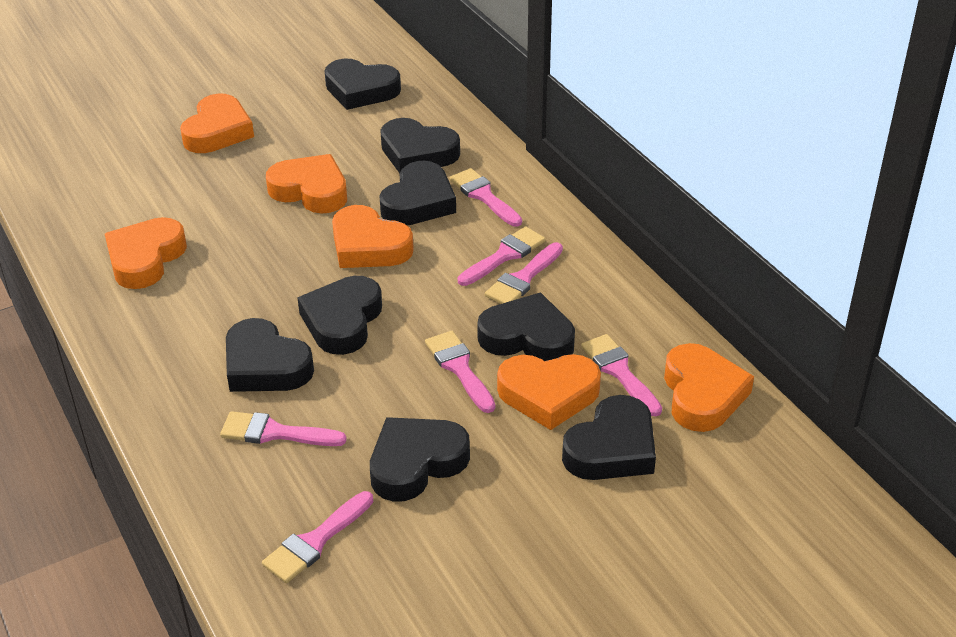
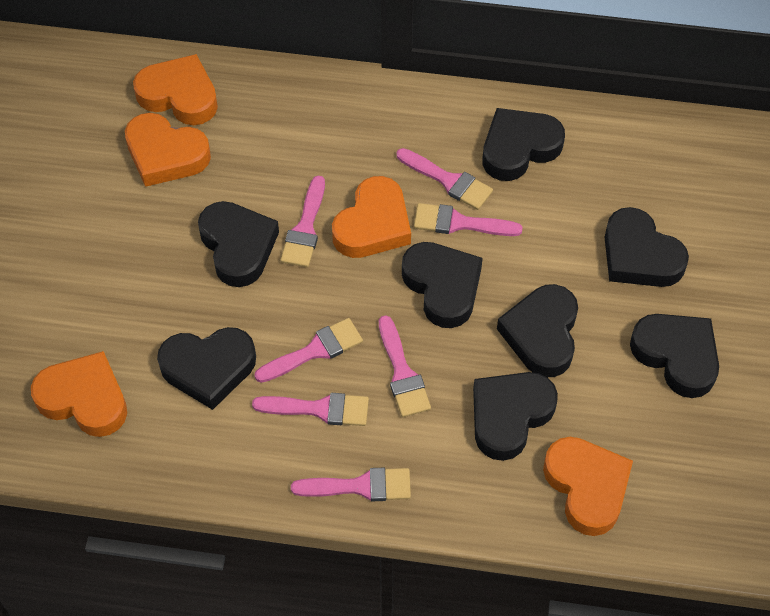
orange heart: [105,217,187,289] [180,93,254,153] [266,154,347,214] [332,205,414,268] [497,354,601,430] [664,343,754,432] = 6 -> [31,351,127,437] [125,113,211,187] [133,54,218,125] [332,176,411,258] [543,437,633,536] = 5

